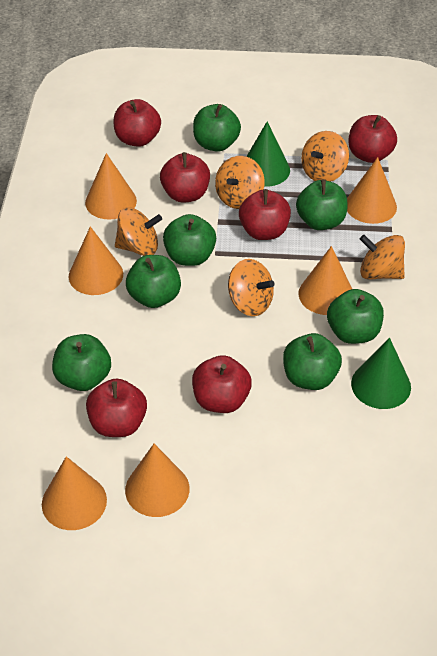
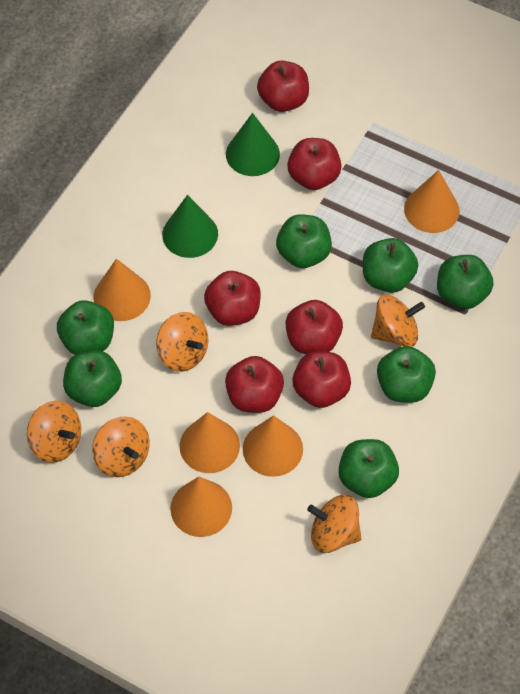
orange cone: [42,456,107,530] [69,227,123,295] [85,153,137,220] [125,444,190,517] [299,246,352,315] [347,157,397,224] = 6 -> [94,259,151,321] [170,477,232,537] [180,412,240,473] [243,415,303,477] [404,170,460,233] = 5

